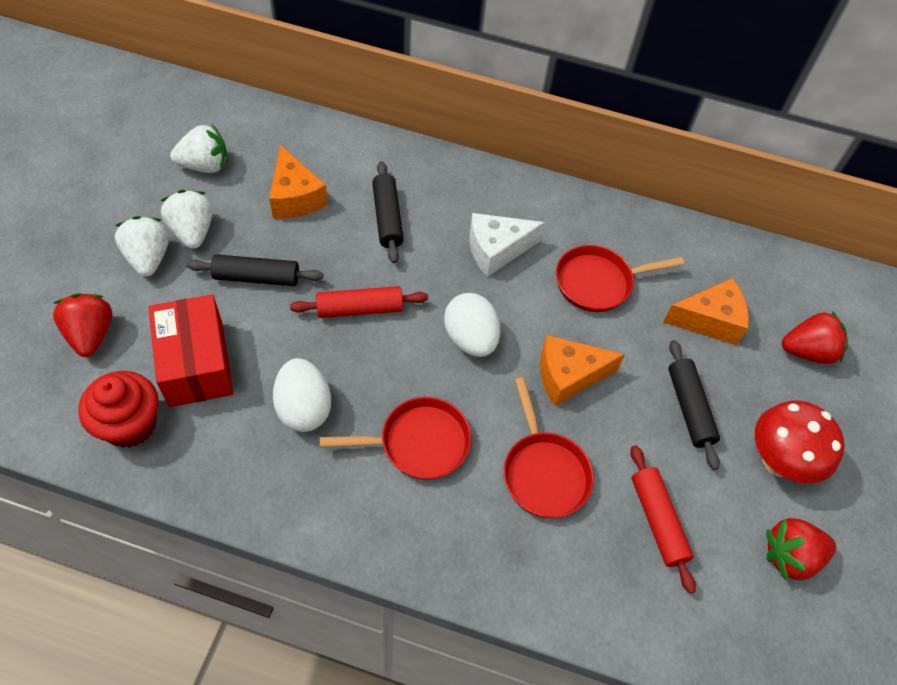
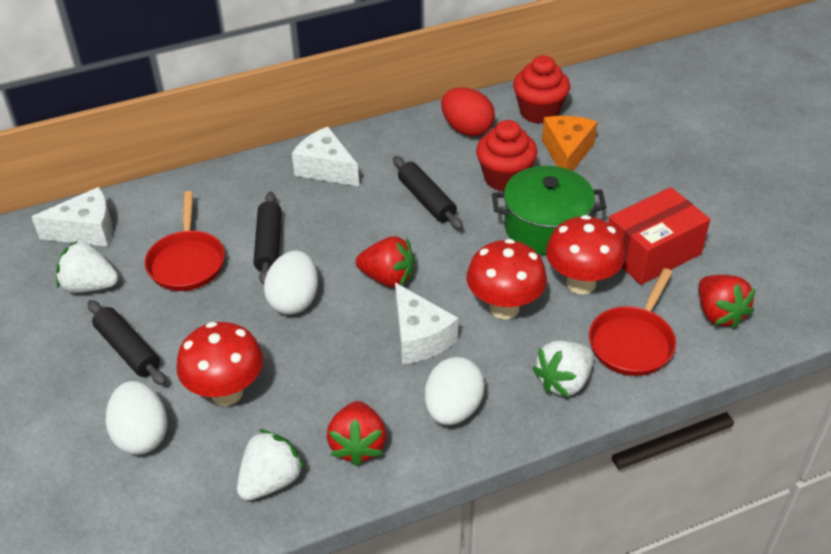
green pot: none = 0 -> [492,166,606,255] = 1
orange cheese: [269,145,328,219] [540,335,625,406] [663,278,749,345] = 3 -> [542,116,597,171] = 1
red cupcake: [78,371,159,448] = 1 -> [476,120,537,191] [513,55,570,124] = 2
red egg: none = 0 -> [441,88,495,136] = 1
red mushroom: [755,401,845,484] = 1 -> [177,322,263,406] [466,239,547,319] [546,215,625,294] = 3
red pan: [320,397,472,480] [504,377,594,518] [556,245,684,312] = 3 -> [145,191,225,291] [589,268,676,376] = 2
red rolling pin: [290,286,428,318] [630,445,696,594] = 2 -> none = 0
white cheese: [469,213,545,277] = 1 -> [32,187,113,247] [292,127,359,186] [395,283,458,364] = 3
white egg: [273,358,331,432] [444,293,500,357] = 2 -> [105,381,168,455] [264,251,318,315] [425,357,485,425] = 3

